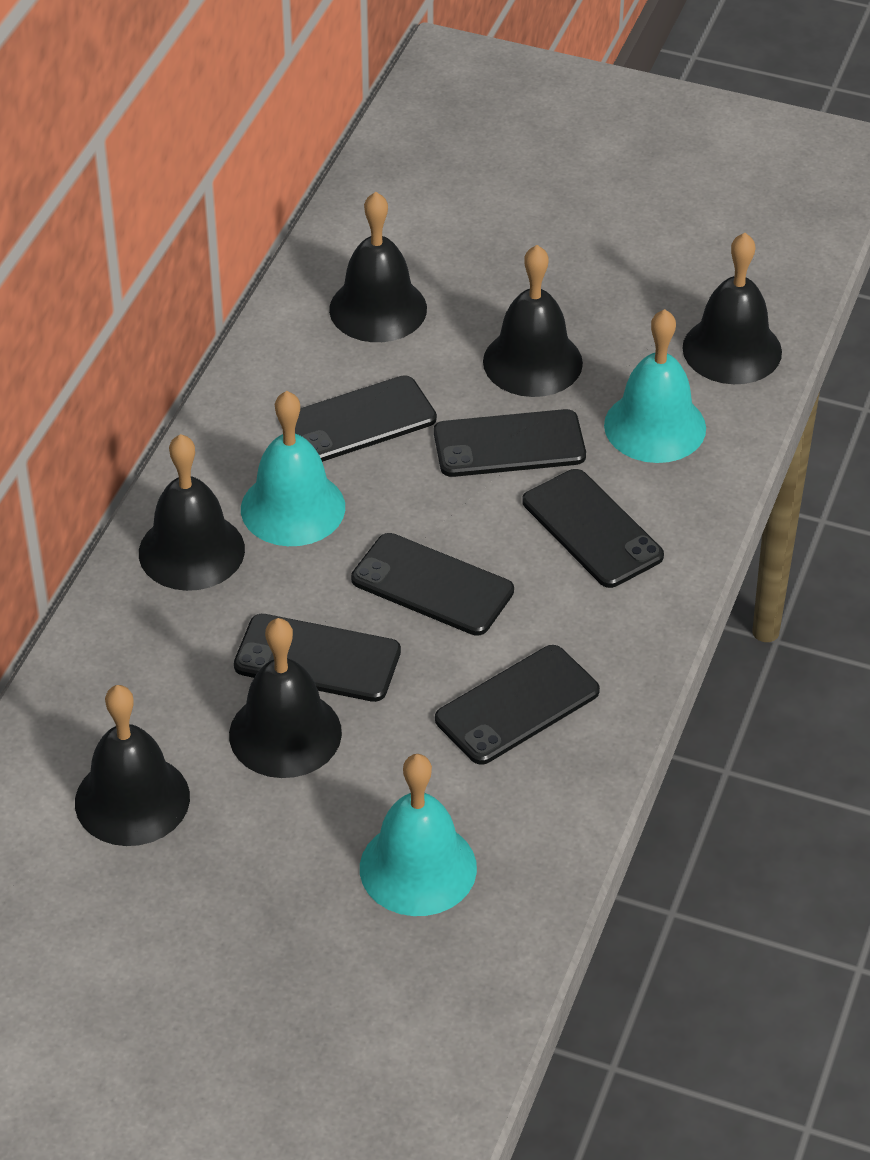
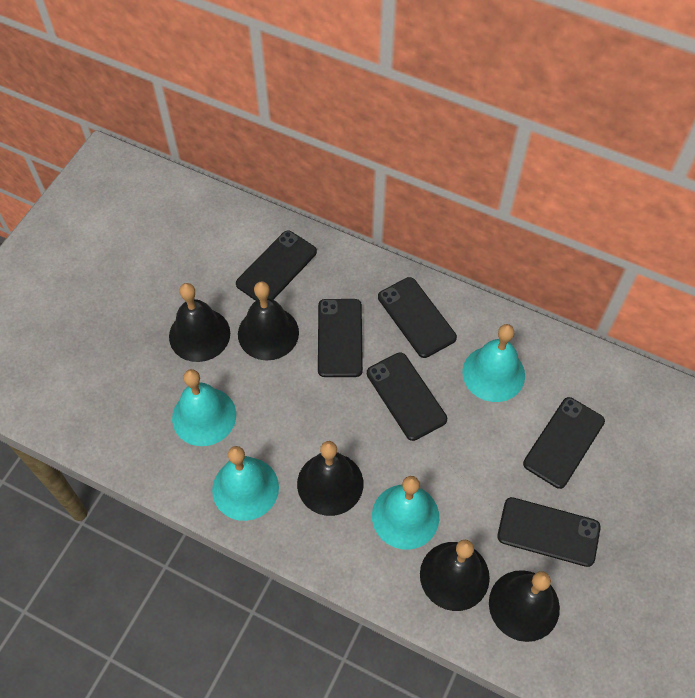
black bell: [75,685,190,846] [139,434,245,591] [229,618,342,778] [329,192,427,342] [483,245,583,397] [682,233,782,384] = 6 -> [169,283,230,362] [238,281,299,360] [297,441,363,516] [420,540,490,611] [489,570,560,642] = 5
turquoise bell: [241,391,345,546] [360,754,477,916] [604,309,706,463] = 3 -> [172,369,236,446] [212,446,279,521] [372,476,439,550] [462,324,525,402] = 4

